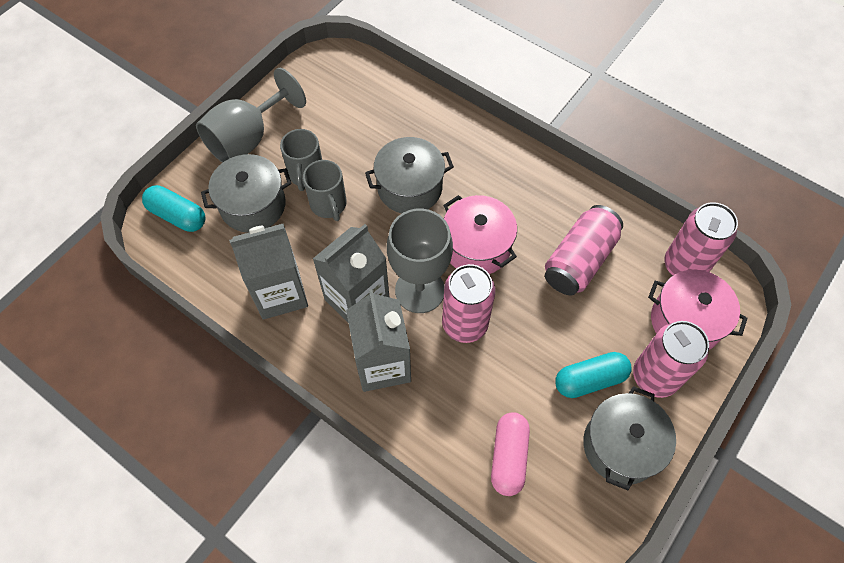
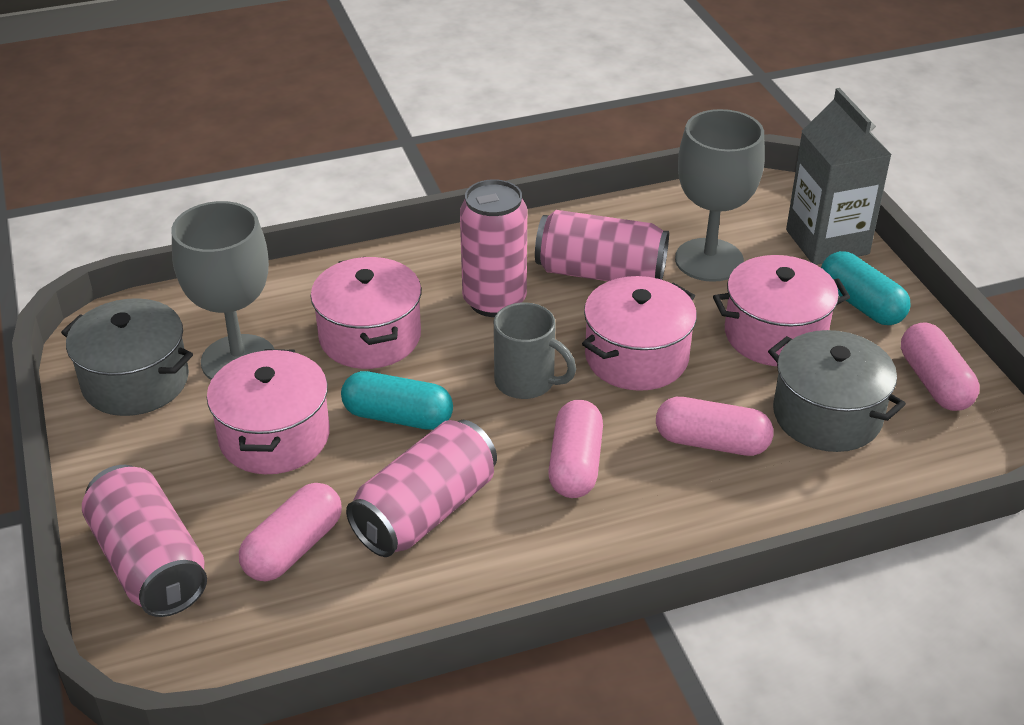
grey carton: [229,224,308,320] [313,224,389,322] [346,289,411,392] = 3 -> [786,88,892,265] = 1
grey mug: [280,129,322,191] [303,160,347,221] = 2 -> [494,302,576,399] = 1
grey pot: [201,154,292,233] [365,137,454,213] [583,386,676,490] = 3 -> [61,298,193,416] [768,330,906,452] = 2
pink capsule: [491,412,530,496] = 1 -> [239,483,342,581] [548,400,603,498] [656,397,773,456] [901,322,979,411] = 4
pink pot: [443,195,517,274] [648,270,748,350] = 2 -> [207,349,330,474] [311,257,422,369] [582,276,697,391] [713,255,850,366] = 4

